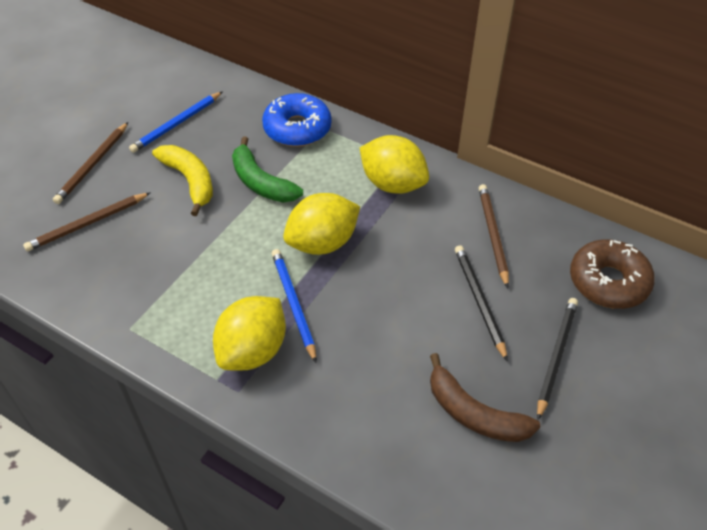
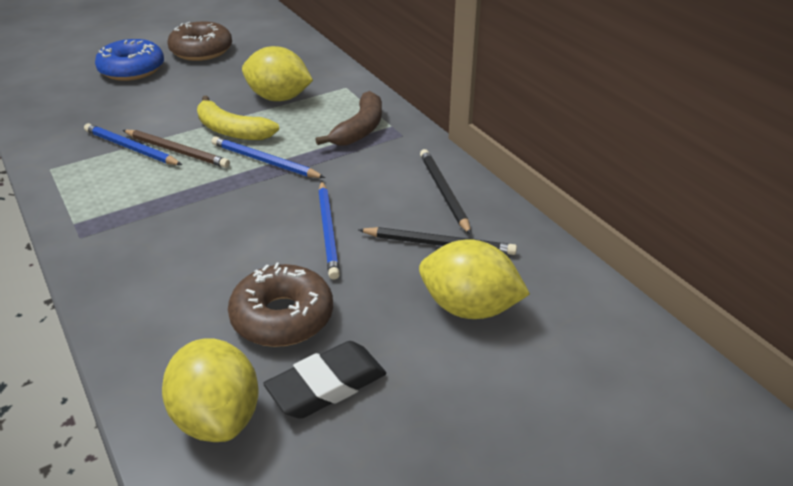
black eraser: none = 0 -> [263,341,386,419] = 1
blue pencil: [129,91,223,153] [272,249,316,363] = 2 -> [84,123,182,165] [212,136,325,178] [318,181,340,280] = 3
brown donut: [570,239,655,309] = 1 -> [168,22,232,61] [228,262,333,347] = 2
brown pencil: [23,192,151,251] [53,122,128,204] [479,184,509,288] = 3 -> [123,130,230,168] = 1
green banana: [232,137,303,202] = 1 -> none = 0

